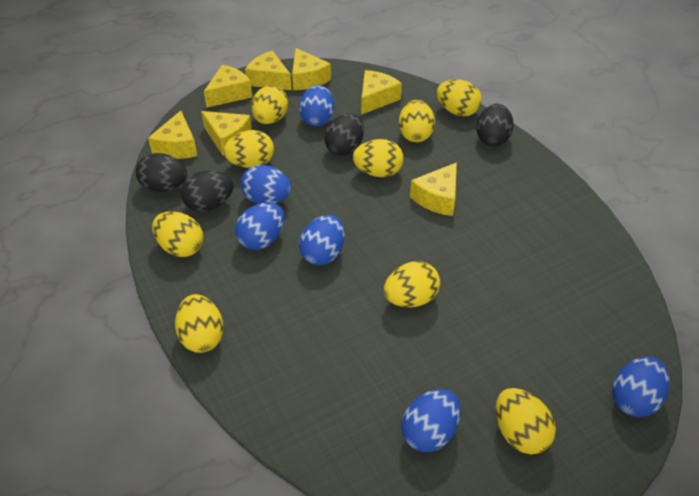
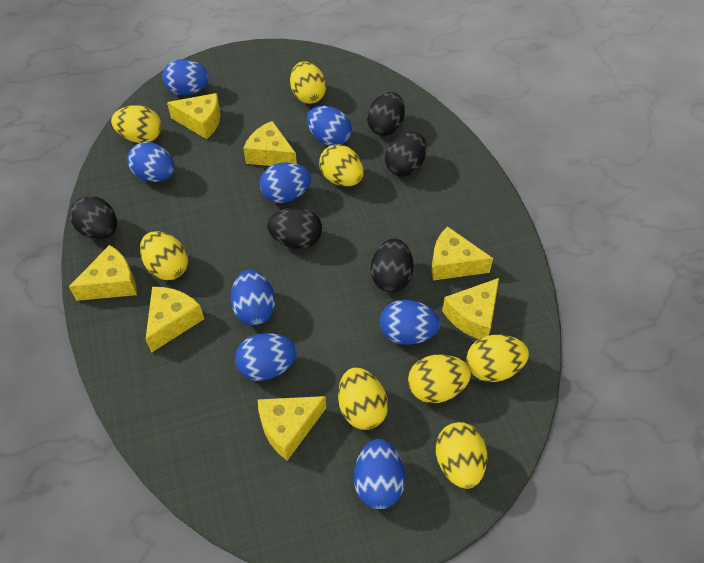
black egg: [136,153,187,192] [181,171,234,212] [324,113,364,156] [476,104,514,146] = 4 -> [70,196,117,240] [267,207,322,249] [367,92,405,136] [371,239,414,292] [385,132,426,177] = 5
blue egg: [235,203,285,250] [241,165,291,204] [299,85,334,127] [299,215,345,265] [401,389,461,452] [612,357,669,417] = 6 -> [127,142,175,182] [162,59,209,95] [231,270,275,325] [235,333,297,381] [260,162,312,203] [307,106,352,146] [354,439,405,509] [380,300,440,345] = 8
yellow egg: [152,211,203,257] [175,294,224,353] [224,130,274,168] [251,85,288,124] [353,139,403,177] [384,261,440,308] [399,100,435,142] [437,79,482,117] [496,388,556,454] = 9 -> [111,105,162,143] [140,231,188,280] [290,61,326,104] [319,144,364,186] [338,368,388,430] [408,354,471,403] [436,422,487,489] [466,335,529,382] = 8

